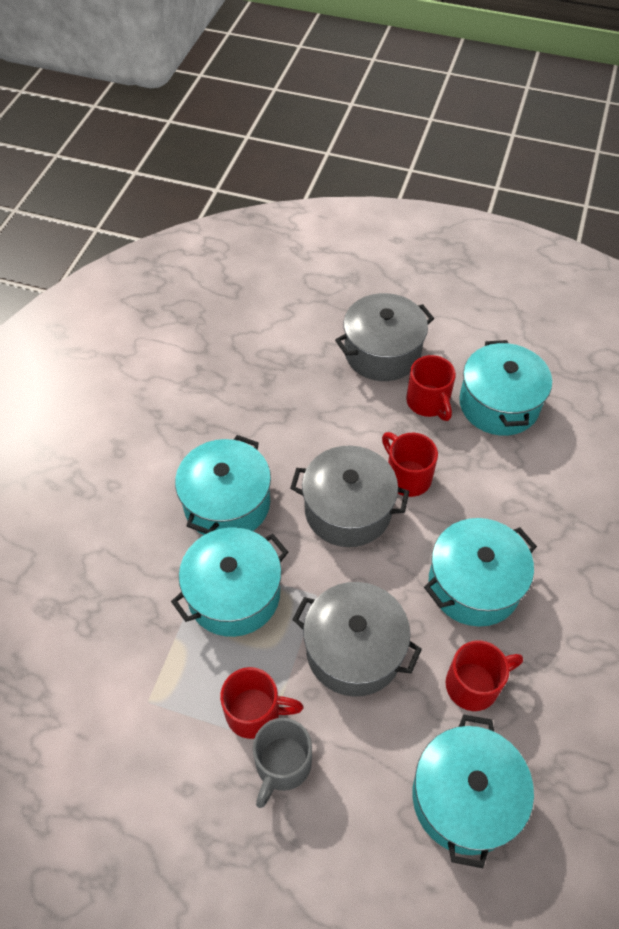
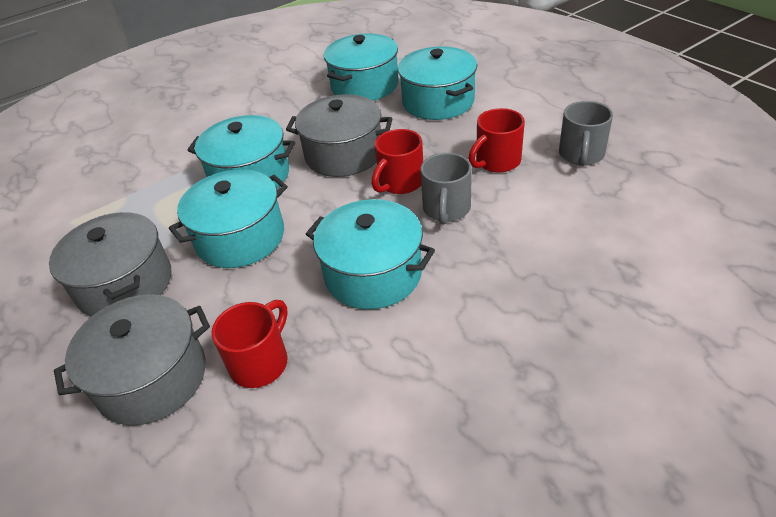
grey mug: [253,718,312,808] = 1 -> [421,153,472,225] [559,101,613,166] = 2
red mug: [220,667,304,739] [382,432,438,497] [406,355,456,421] [446,640,523,711] = 4 -> [211,300,288,388] [372,129,423,194] [468,108,525,173] = 3

